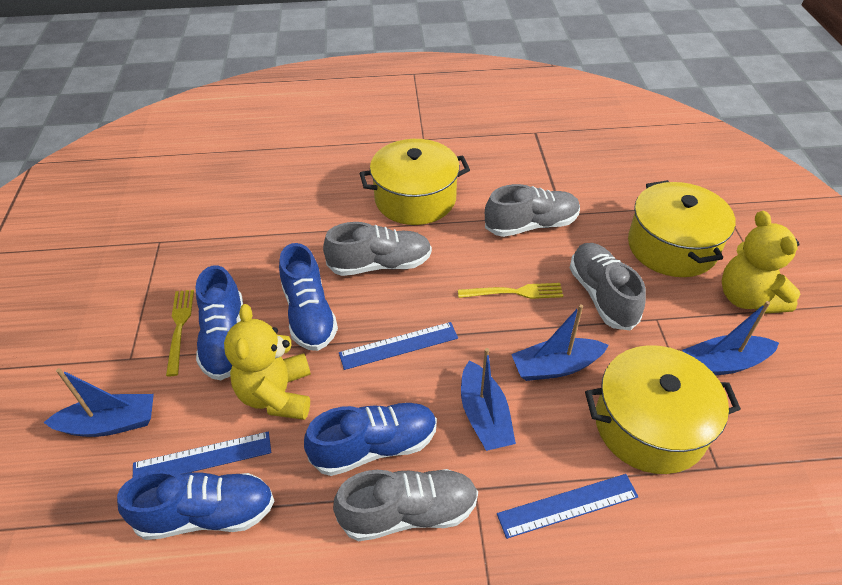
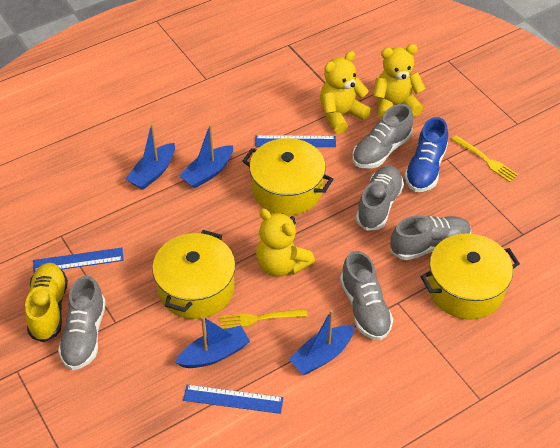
blue shoe: [117,470,275,540] [196,265,243,380] [279,243,338,351] [304,403,437,476] = 4 -> [404,117,448,192] = 1
grey shoe: [323,222,432,276] [333,469,478,541] [485,184,580,237] [570,243,646,331] = 4 -> [58,276,106,370] [340,251,393,340] [352,104,413,168] [356,166,404,231] [390,215,471,260] = 5
yellow shoe: none = 0 -> [25,263,68,342] = 1
yellow teddy bear: [224,304,311,420] [722,211,800,314] = 2 -> [256,209,315,277] [320,51,371,134] [373,44,426,119] = 3

